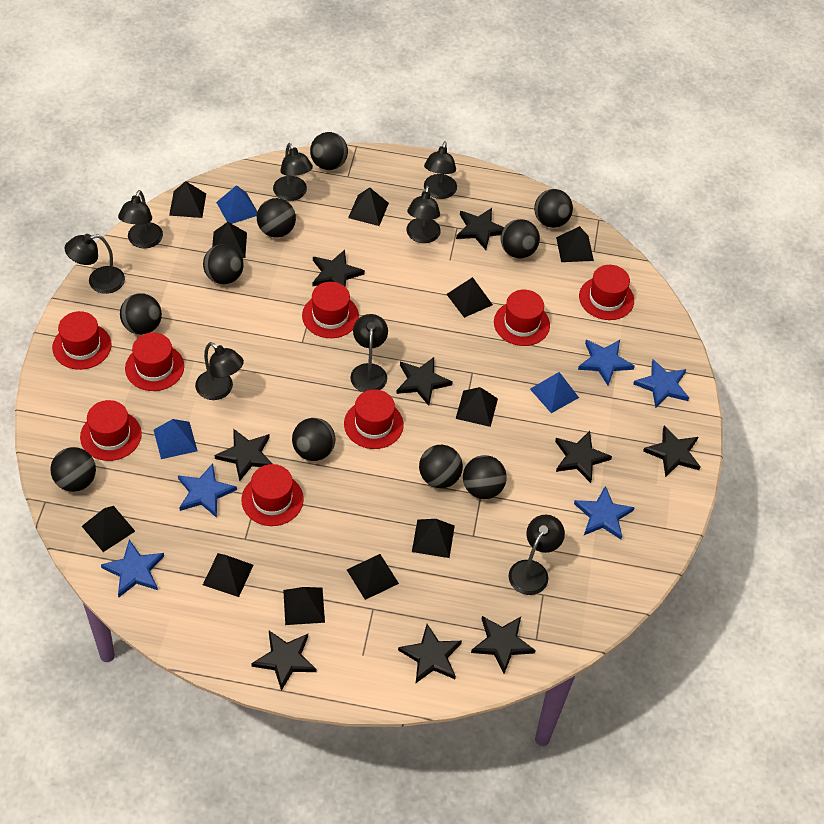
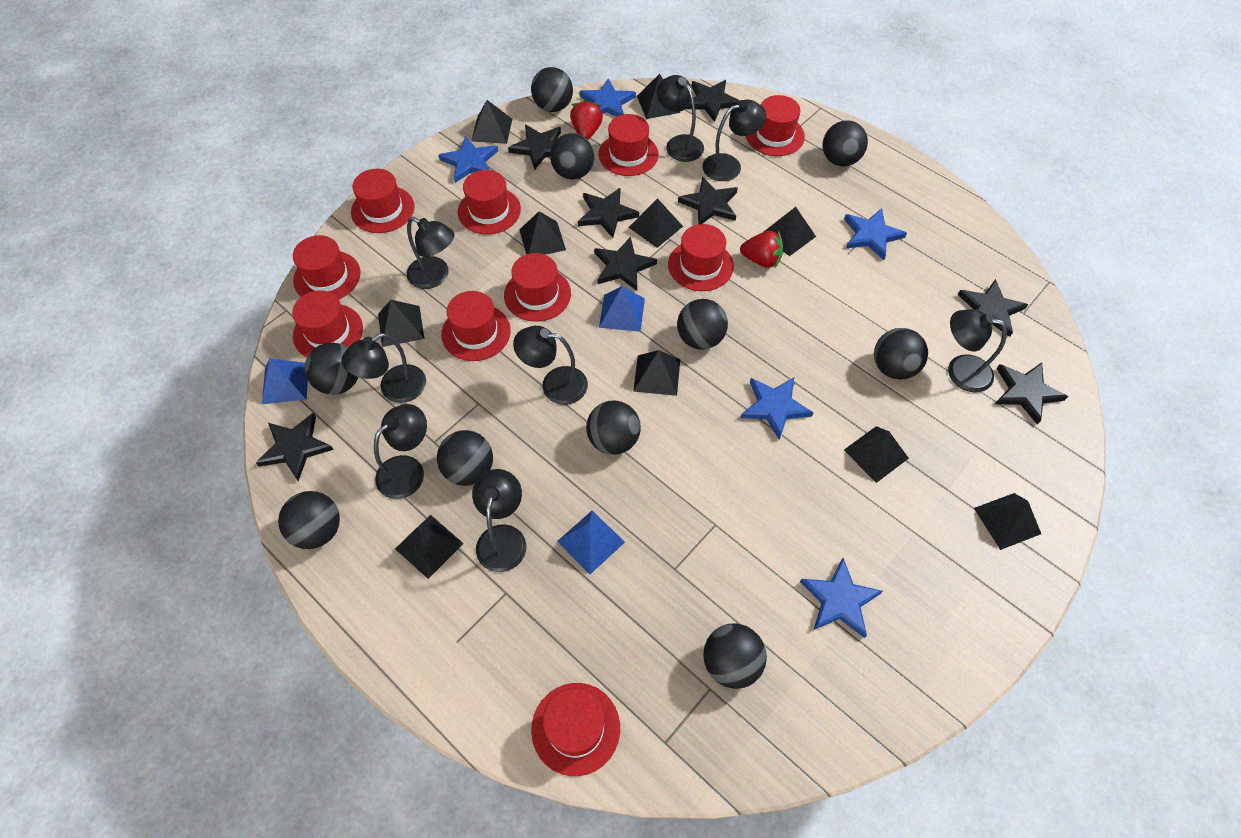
black pyramid: [82,506,135,552] [169,181,206,218] [203,553,253,597] [212,222,247,258] [283,587,325,625] [347,554,399,600] [348,187,389,226] [412,519,455,558] [446,277,493,318] [456,387,498,427] [556,226,594,262] = 11 -> [378,300,424,347] [395,515,464,579] [471,100,512,144] [519,211,566,255] [629,198,683,248] [633,350,680,396] [637,74,680,119] [762,207,816,256] [844,426,909,483] [974,493,1041,550] = 10
black star: [215,428,272,482] [251,631,317,691] [312,250,365,287] [396,357,453,406] [398,624,462,683] [456,208,504,250] [471,616,536,674] [555,431,612,483] [643,426,701,477] = 9 -> [256,413,334,481] [508,125,561,170] [578,188,639,238] [594,237,657,291] [678,177,738,224] [687,80,740,122] [958,279,1028,337] [995,363,1068,425] = 8
red hat: [52,311,112,370] [80,400,142,461] [125,333,184,391] [241,464,304,526] [302,282,359,338] [344,389,404,449] [494,290,550,346] [579,265,634,320] = 8 -> [292,290,363,357] [293,235,361,299] [351,169,414,233] [441,291,511,361] [458,170,521,234] [504,253,571,322] [531,683,620,776] [599,114,659,176] [668,224,734,291] [746,95,805,156] = 10
red strawberry: none = 0 -> [570,100,603,140] [740,231,784,268] = 2

